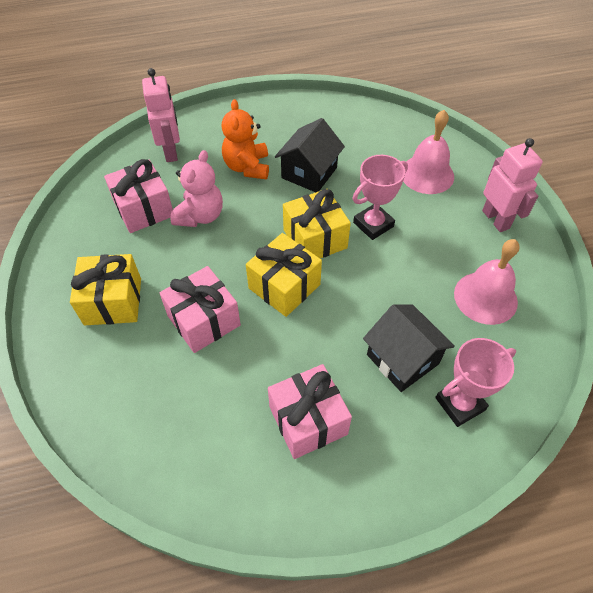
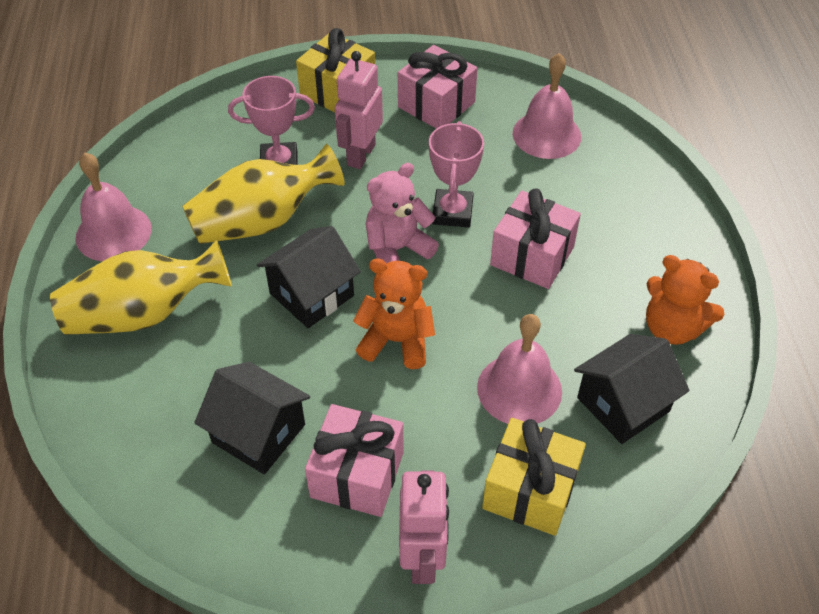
black house: [275,118,345,192] [363,304,455,392] = 2 -> [194,362,310,474] [257,226,361,328] [574,334,690,444] = 3
orange teddy bear: [221,99,269,179] = 1 -> [353,259,435,369] [646,255,724,345] = 2
pink bell: [403,110,454,194] [454,239,520,325] = 2 -> [75,153,152,261] [477,314,562,424] [513,53,581,159] = 3
yellow gift: [70,254,141,325] [246,233,322,317] [283,189,351,258] = 3 -> [296,28,375,112] [482,418,586,536] = 2
yellow vase: none = 0 -> [50,240,232,335] [182,144,345,244] = 2

